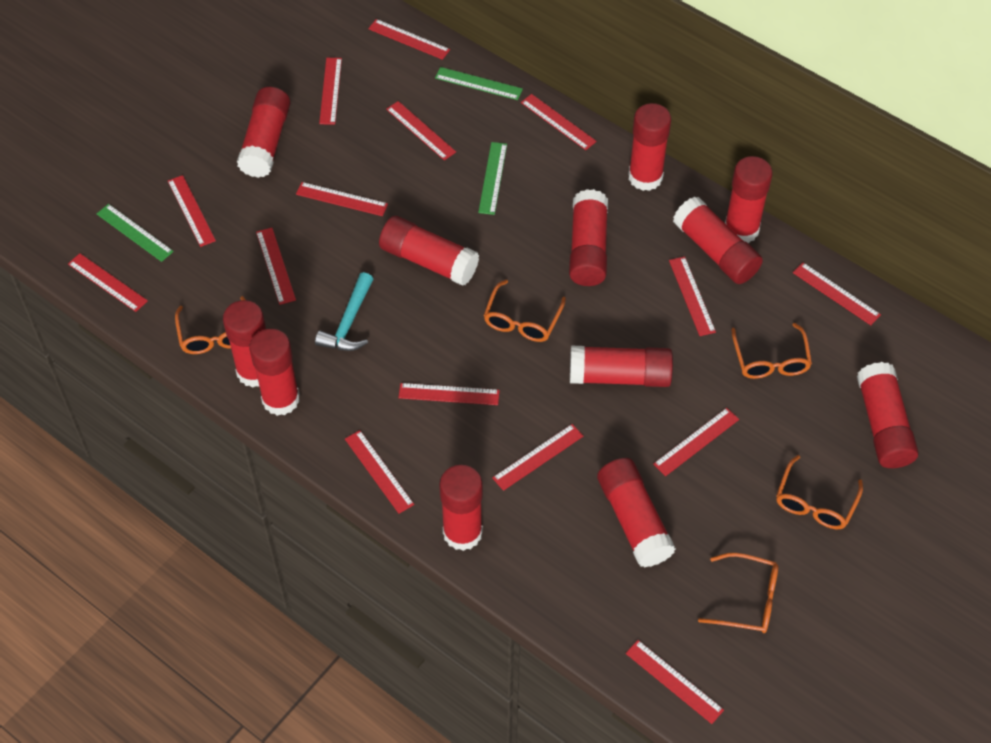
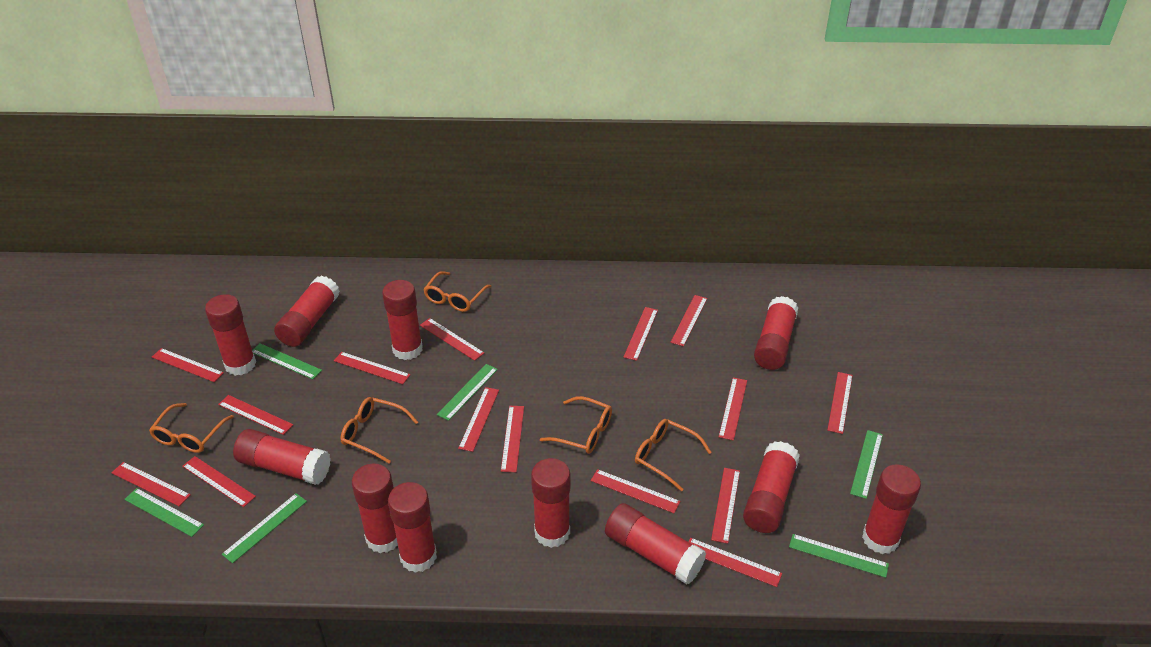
green ruler: [97,204,174,262] [435,67,523,100] [478,142,507,215] = 3 -> [124,488,204,537] [222,493,307,563] [252,343,322,379] [437,364,498,421] [789,534,889,578] [850,430,883,499] = 6
red glue stick: [223,300,266,388] [237,87,290,178] [249,329,300,416] [379,216,479,286] [439,465,483,551] [569,189,608,286] [570,346,673,387] [597,458,676,567] [628,103,671,191] [673,197,763,284] [725,156,773,243] [857,362,919,468] = 12 -> [205,294,256,376] [233,429,331,485] [274,276,340,347] [352,464,398,553] [382,280,423,360] [388,482,437,573] [531,458,571,548] [605,503,706,584] [743,441,800,533] [754,296,798,370] [862,464,921,554] = 11
turquoise hammer: [315,272,373,351] = 1 -> none = 0

